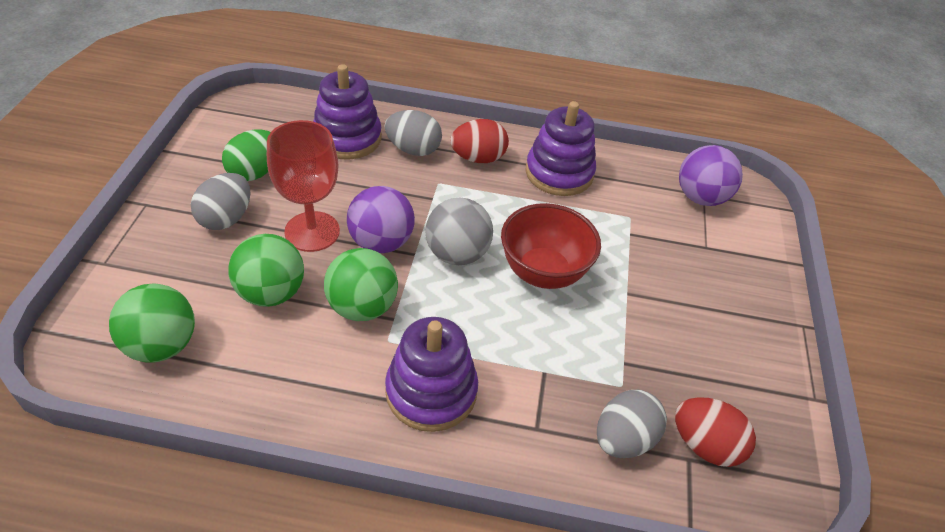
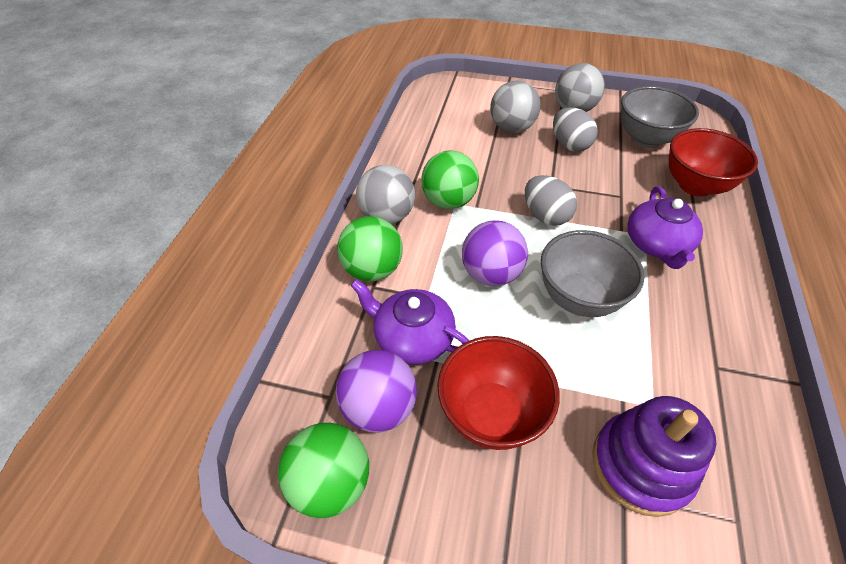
green egg: [222,129,271,181] = 1 -> none = 0
grey ball: [425,198,493,265] = 1 -> [356,165,415,224] [490,80,541,133] [555,63,605,112] = 3
grey bowl: none = 0 -> [541,230,645,317] [621,86,699,148] = 2
grey egg: [191,173,250,230] [385,110,442,156] [597,390,667,458] = 3 -> [525,175,577,226] [553,107,598,152] = 2
purple stacking toy: [313,64,382,160] [385,317,478,432] [526,101,596,196] = 3 -> [592,396,716,517] = 1
purple teapot: none = 0 -> [351,279,469,365] [627,186,703,269] = 2
red bowl: [501,203,601,289] = 1 -> [437,336,560,450] [669,128,758,197] = 2
red egg: [450,119,509,163] [675,397,756,467] = 2 -> none = 0
red goblet: [267,120,340,252] = 1 -> none = 0

